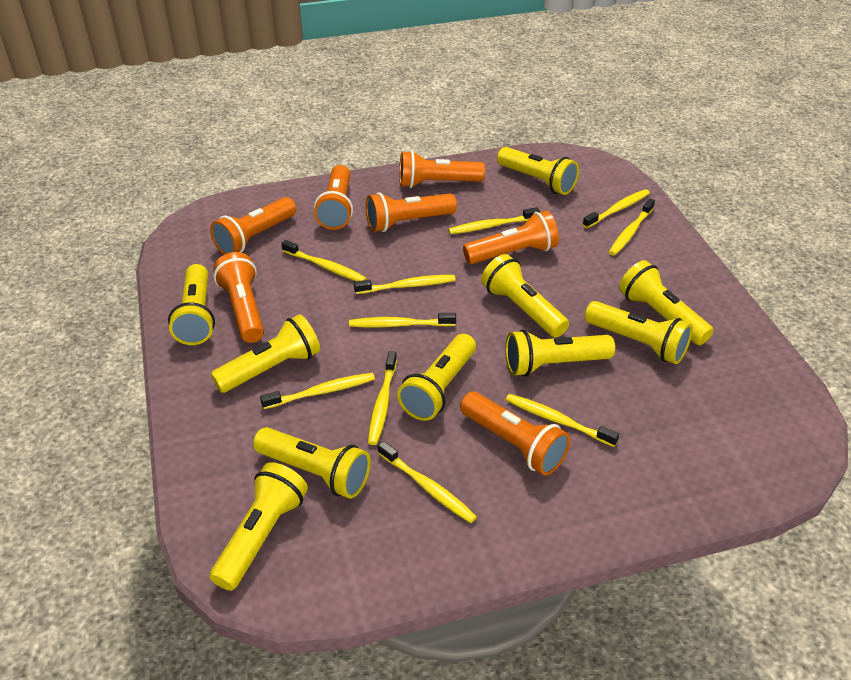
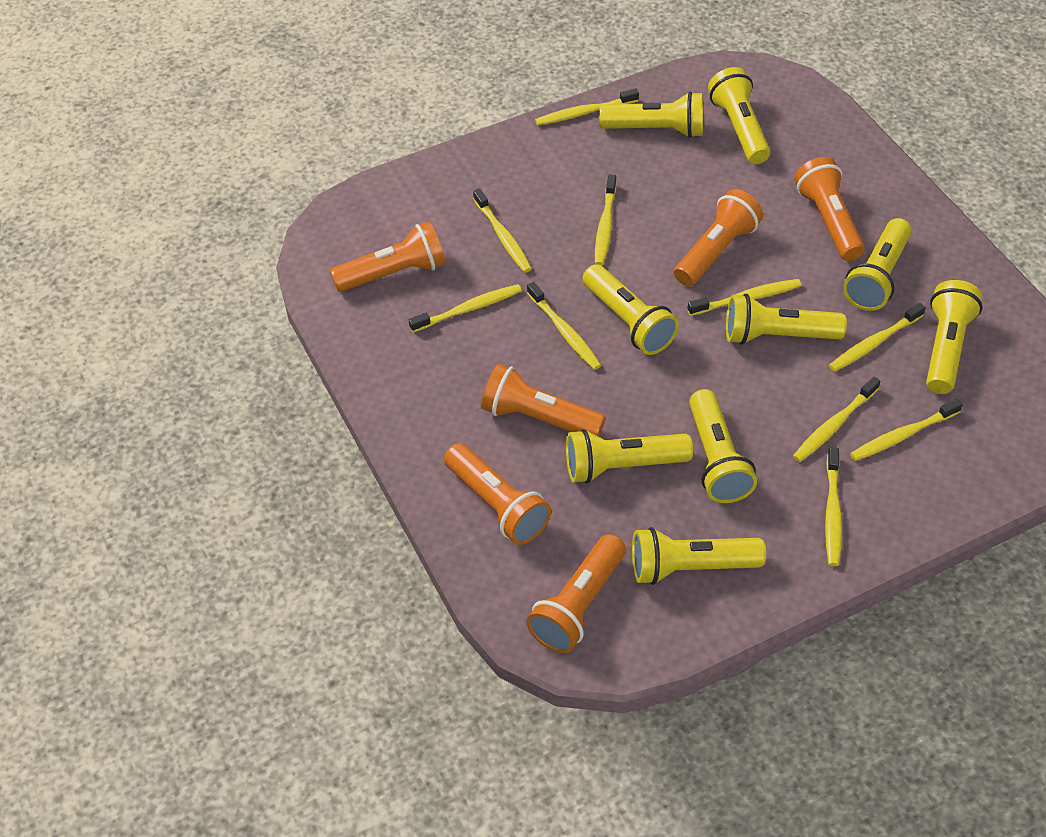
orange flashlight: [210,197,296,255] [213,252,264,343] [314,165,353,230] [366,193,457,232] [399,150,485,188] [460,392,570,476] [463,211,559,264] = 7 -> [330,222,445,292] [444,443,551,545] [481,364,606,437] [526,534,626,653] [674,189,763,286] [794,157,865,261] = 6
yellow flashlight: [168,264,215,345] [210,462,308,591] [211,314,320,393] [253,427,371,499] [397,334,476,421] [481,254,569,338] [497,147,579,195] [505,329,615,376] [585,301,693,364] [619,260,714,345] = 10 -> [566,429,693,483] [583,264,679,355] [599,92,703,138] [632,527,766,585] [689,389,757,503] [708,67,770,164] [726,294,847,345] [843,218,912,311] [926,280,983,394] = 9

